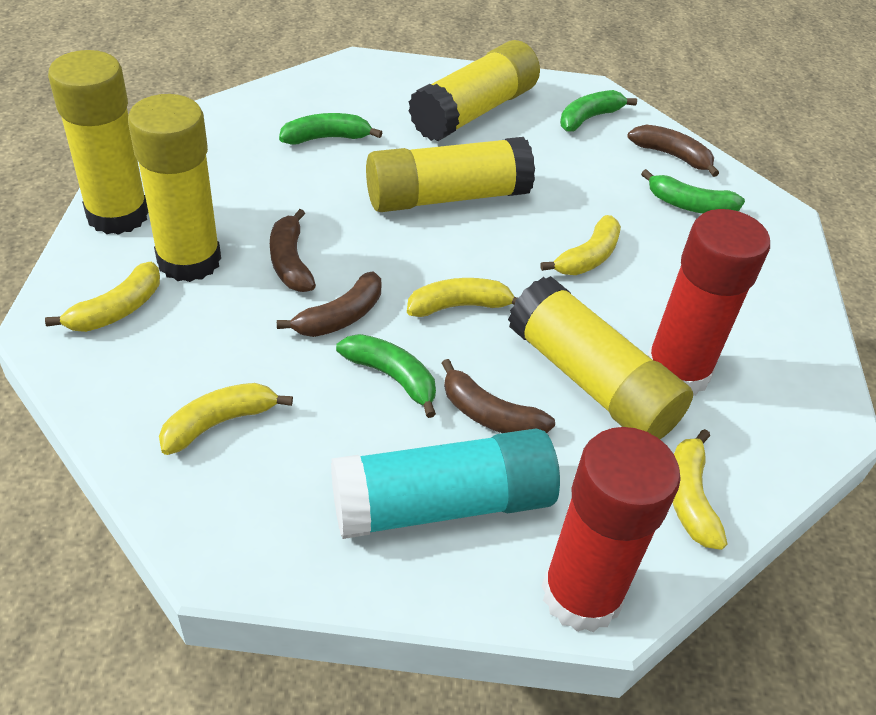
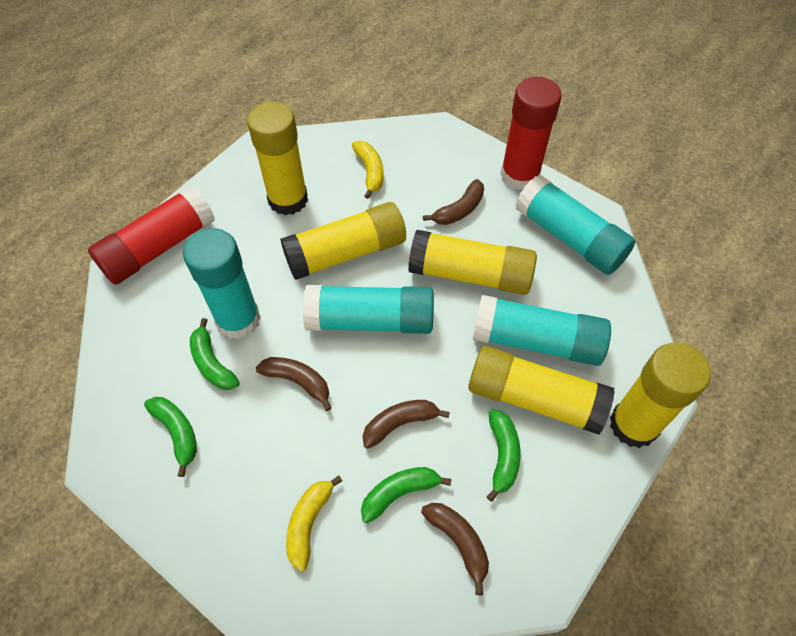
turquoise glue stick: [331,429,560,539] = 1 -> [183,228,261,339] [303,285,434,334] [473,295,611,366] [515,174,636,275] = 4
yellow banana: [45,262,160,332] [159,383,293,455] [407,278,517,317] [541,215,621,275] [672,429,727,550] = 5 -> [286,475,342,572] [352,141,384,199] = 2

